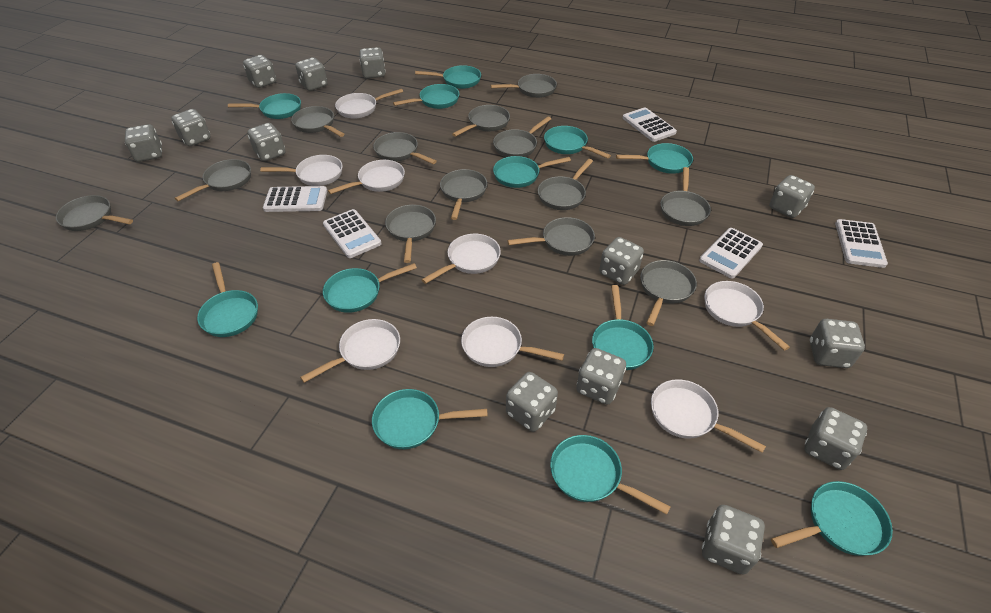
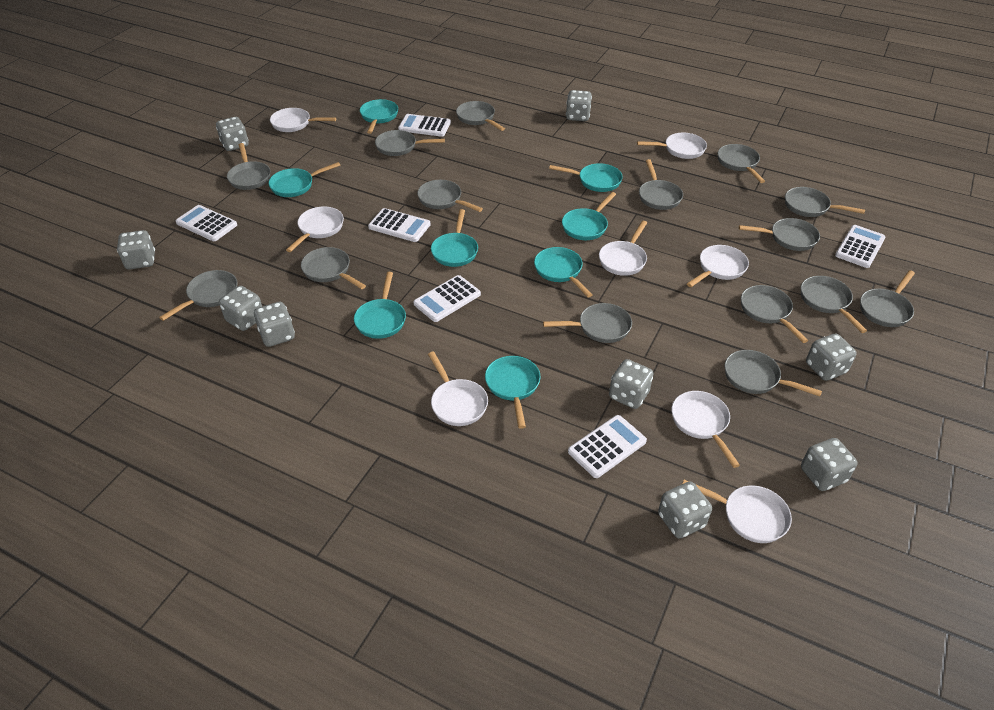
grey dice: [125,124,162,162] [171,109,211,146] [243,55,276,88] [247,123,285,161] [295,58,328,91] [359,47,386,78] [506,372,558,432] [577,348,626,405] [599,237,644,285] [702,505,765,574] [769,175,815,218] [804,407,867,470] [810,319,865,368] = 13 -> [117,230,155,269] [216,117,249,151] [219,286,262,331] [254,302,295,347] [566,90,592,121] [609,359,653,409] [658,482,712,539] [801,438,858,491] [806,334,857,381] = 9
grey pan: [56,195,133,231] [175,159,251,201] [291,106,345,137] [373,132,437,164] [385,205,436,263] [440,169,487,220] [452,105,510,137] [490,74,557,98] [493,116,551,157] [507,217,595,256] [538,159,593,210] [640,260,697,326] [660,167,711,226] = 13 -> [159,270,238,321] [227,143,271,190] [301,247,366,289] [375,130,445,156] [417,180,483,212] [456,101,505,131] [543,303,632,343] [639,159,683,210] [718,144,765,183] [725,350,822,397] [739,218,820,251] [741,285,808,343] [785,187,865,217] [801,276,867,333] [860,270,915,327] = 15
turquoise pan: [197,262,258,337] [228,93,301,119] [323,263,417,313] [372,389,487,449] [393,84,459,109] [415,65,481,89] [493,156,571,188] [544,126,611,159] [550,435,670,514] [592,285,654,370] [616,143,693,174] [771,481,893,556] = 12 -> [269,162,340,197] [354,272,406,339] [360,99,398,134] [431,209,478,267] [485,356,541,429] [534,247,593,297] [549,163,623,192] [562,192,616,240] = 8
white calculator: [263,186,327,212] [323,209,382,258] [623,107,677,142] [699,228,763,279] [835,219,888,268] = 5 -> [176,205,237,241] [368,208,431,242] [398,114,451,137] [413,275,481,322] [568,415,647,478] [835,225,886,268] = 6

